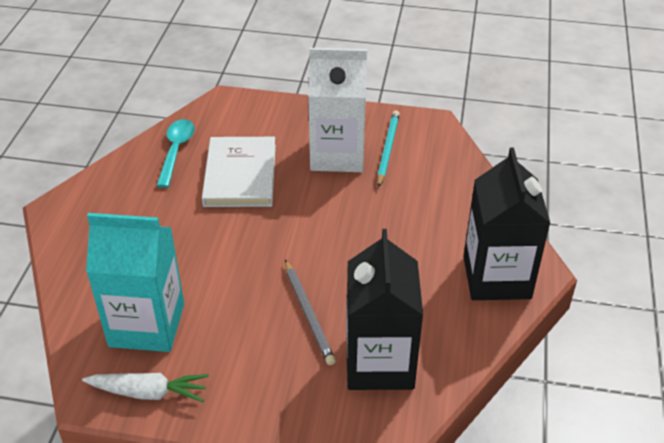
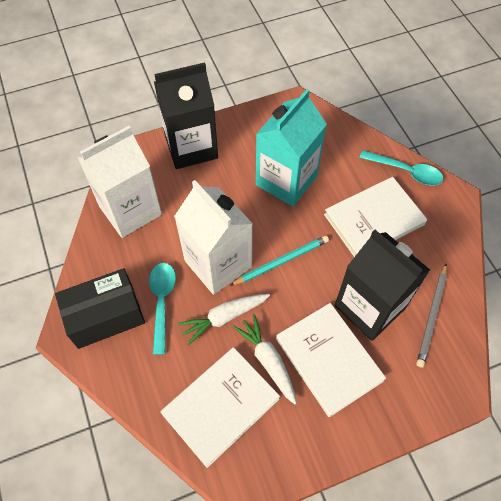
black box: none = 0 -> [55,268,145,349] = 1
turquoise spoon: [156,119,195,188] = 1 -> [149,263,176,355] [359,150,443,186] = 2
white book: [202,137,276,207] = 1 -> [161,347,280,468] [276,303,386,417] [324,177,427,257] = 3
white carrot: [82,373,209,402] = 1 -> [178,294,270,346] [233,314,297,404] = 2
white carton: [308,48,367,172] = 1 -> [78,126,162,238] [174,180,253,295] = 2

